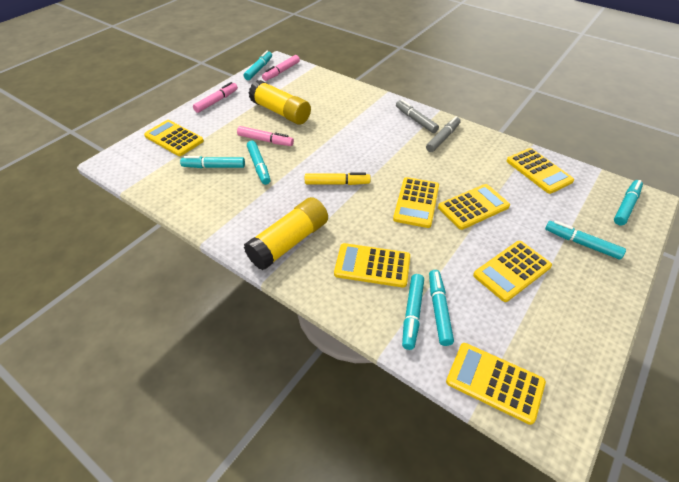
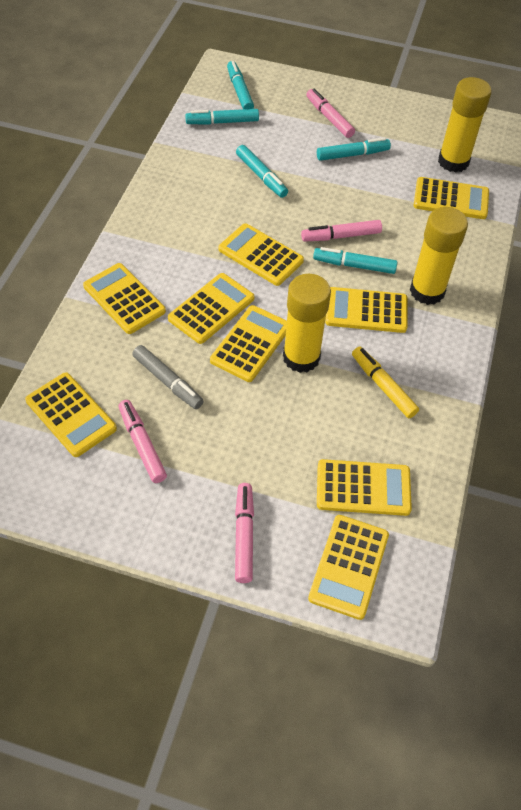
grey marker: [396,100,439,133] [426,117,460,152] = 2 -> [132,345,204,409] = 1
pink marker: [193,82,238,113] [237,126,294,146] [262,55,300,81] = 3 -> [119,400,167,483] [235,483,254,583] [301,220,382,242] [306,89,355,138] = 4
turquoise marker: [180,156,245,168] [244,51,272,80] [247,141,270,185] [402,274,424,350] [429,270,454,346] [545,221,626,260] [614,180,643,225] = 7 -> [185,109,259,125] [227,61,254,109] [236,145,288,198] [313,247,397,274] [317,138,391,161] = 5
yellow calculator: [144,120,204,156] [334,243,410,288] [393,177,439,228] [438,184,510,230] [446,343,546,425] [473,241,552,302] [507,148,574,194] = 7 -> [25,372,117,457] [83,263,166,334] [168,273,254,344] [210,305,287,382] [219,223,304,286] [308,515,389,620] [317,459,412,516] [325,287,408,333] [413,177,489,219] = 9
yellow glue stick: [244,197,328,270] [249,80,311,125] = 2 -> [283,274,331,373] [410,207,468,305] [438,77,492,173] = 3

